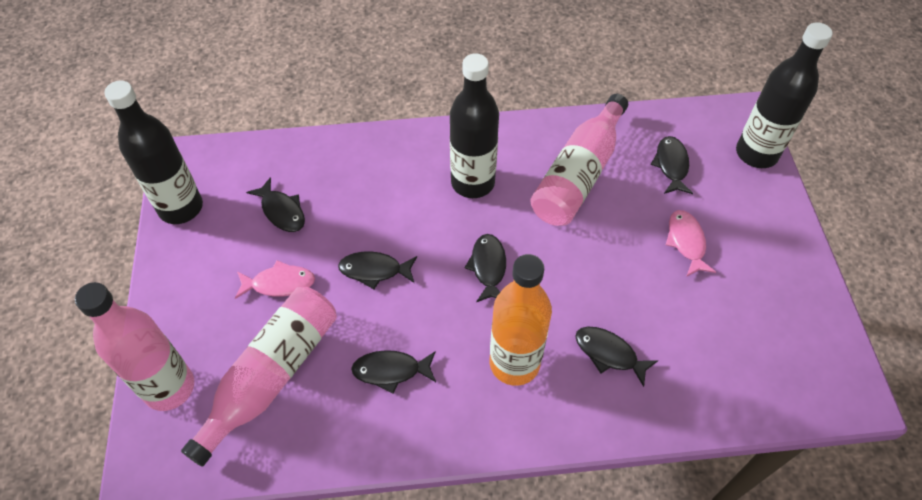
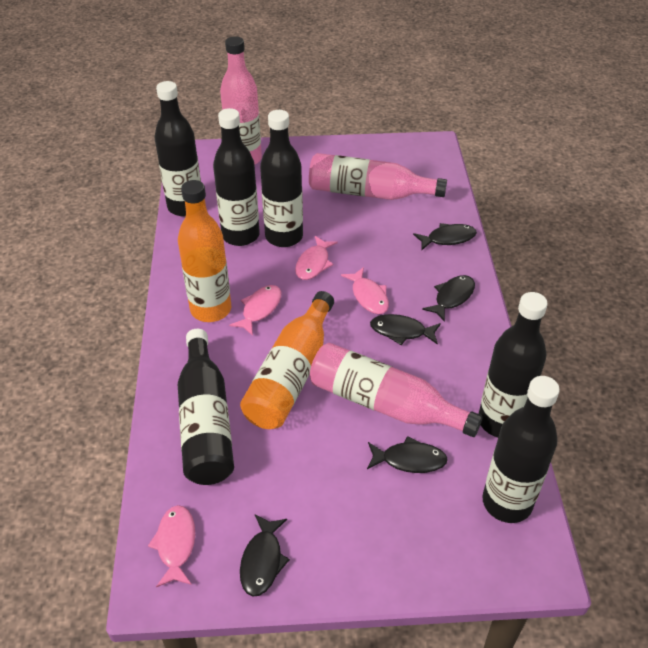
black bottle: [104,81,203,224] [450,53,499,198] [736,22,833,168] = 3 -> [154,81,201,216] [178,329,234,485] [213,108,260,246] [260,110,303,247] [479,292,548,438] [482,376,560,523] = 6
black fish: [246,177,305,232] [338,251,417,289] [351,350,436,394] [465,234,506,302] [575,327,658,387] [651,136,693,194] = 6 -> [240,514,290,597] [367,436,448,473] [370,314,441,345] [413,223,477,250] [422,275,475,322] = 5
orange bottle: [490,254,552,386] = 1 -> [178,180,231,322] [240,291,334,429] = 2
pink fish: [235,260,315,299] [666,210,716,277] = 2 -> [148,505,195,587] [229,285,281,336] [295,236,338,280] [341,267,389,314] = 4

